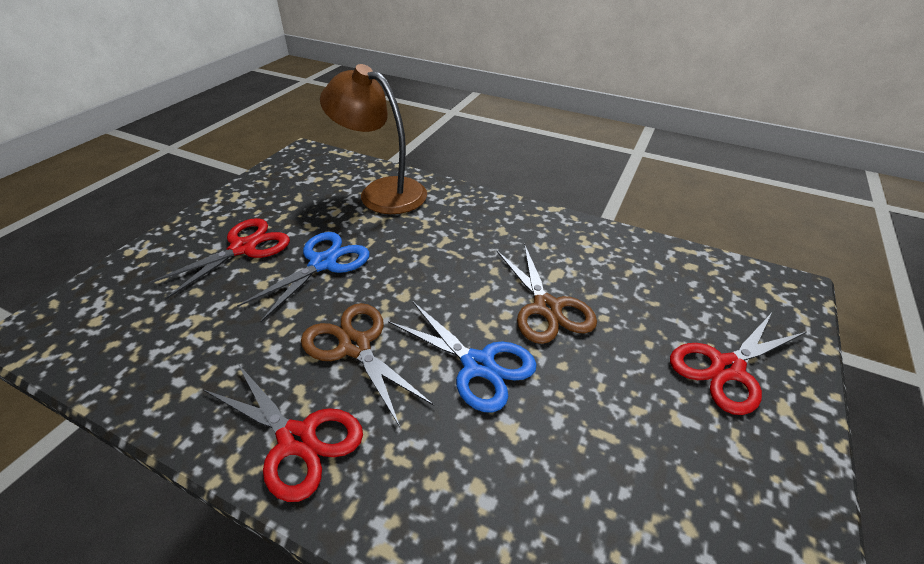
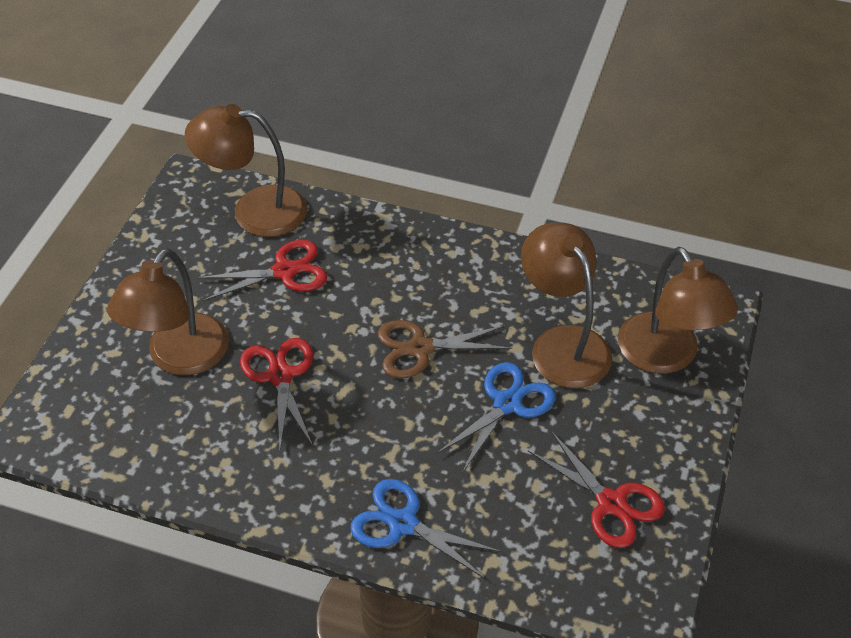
brown lamp: [320,64,427,214] = 1 -> [107,248,229,375] [185,104,307,237] [521,223,612,388] [618,247,738,374] = 4
brown scissors: [301,303,434,427] [497,244,597,344] = 2 -> [378,320,512,379] = 1

